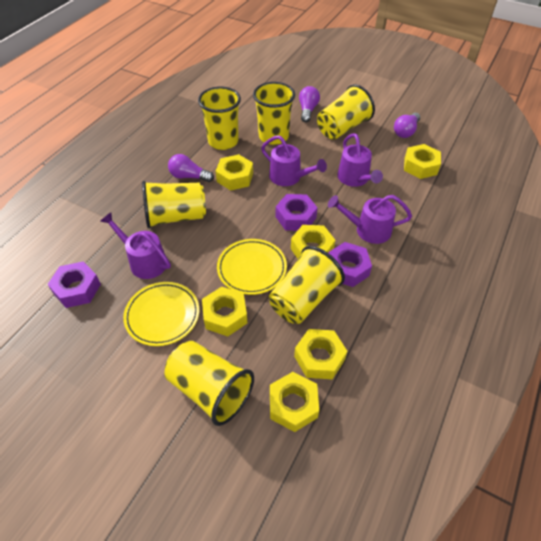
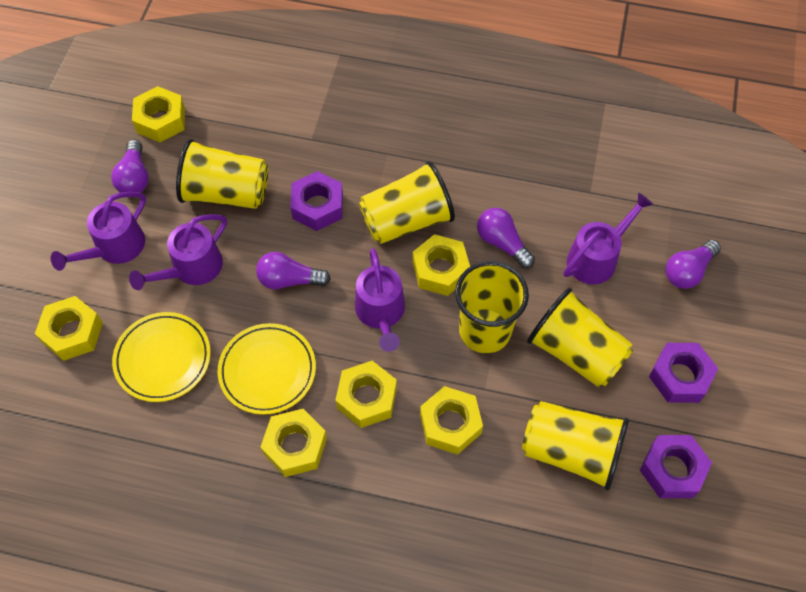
purple light bulb: [168,154,214,182] [299,86,320,122] [394,113,420,138] = 3 -> [111,140,149,193] [256,252,331,290] [477,208,535,268] [666,240,721,289] = 4
yellow cup: [142,181,206,228] [164,341,254,426] [198,87,241,150] [253,82,295,145] [269,246,345,324] [317,84,375,140] = 6 -> [176,139,268,209] [359,161,455,244] [455,261,529,353] [522,401,629,491] [527,287,633,387] = 5

